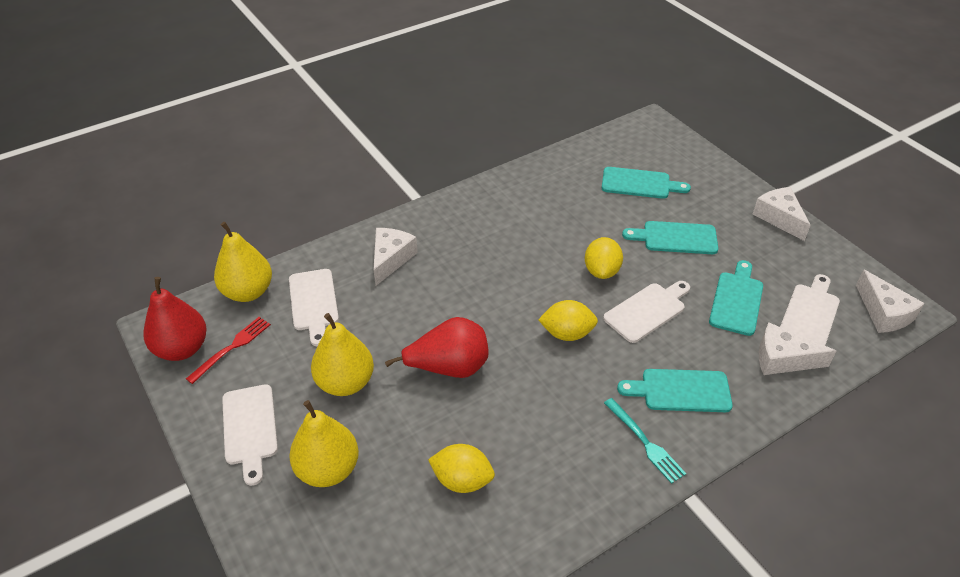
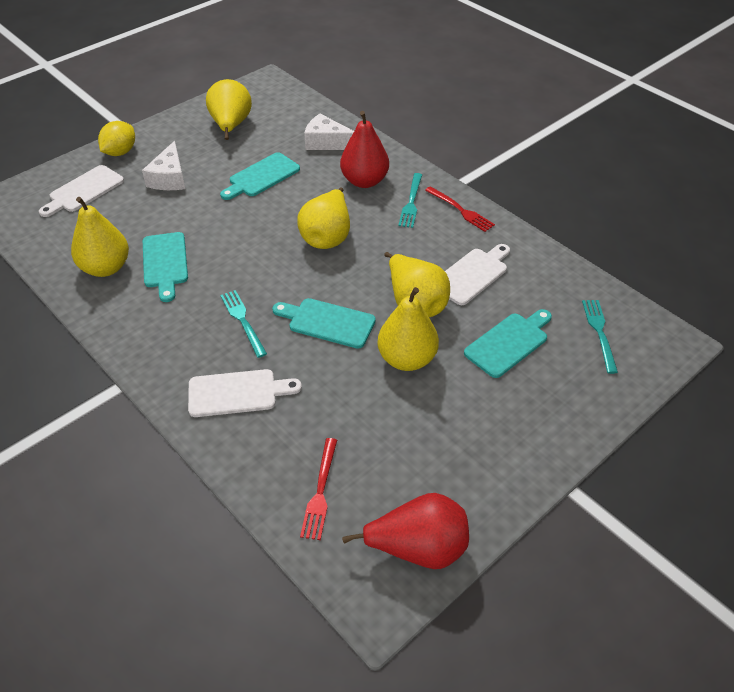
red fork: [186,317,271,384] = 1 -> [300,438,337,540] [425,186,495,232] = 2
turquoise fork: [604,398,686,484] = 1 -> [220,290,267,358] [398,173,422,228] [582,300,618,374] = 3
white cheese: [373,228,418,286] [753,187,811,241] [759,323,836,375] [856,269,925,333] = 4 -> [142,141,185,190] [304,114,354,150] = 2
white cutting board: [222,384,278,486] [289,269,339,346] [603,281,690,343] [780,274,840,345] = 4 -> [39,165,124,217] [188,369,302,417] [445,244,510,305] = 3
yellow lemon: [428,444,495,493] [538,300,598,341] [585,237,623,279] = 3 -> [98,121,135,156] = 1
yellow pear: [214,222,272,302] [289,400,359,487] [311,313,374,396] = 3 -> [71,197,129,277] [206,79,252,140] [297,187,350,249] [377,287,439,371] [384,252,450,317] = 5

